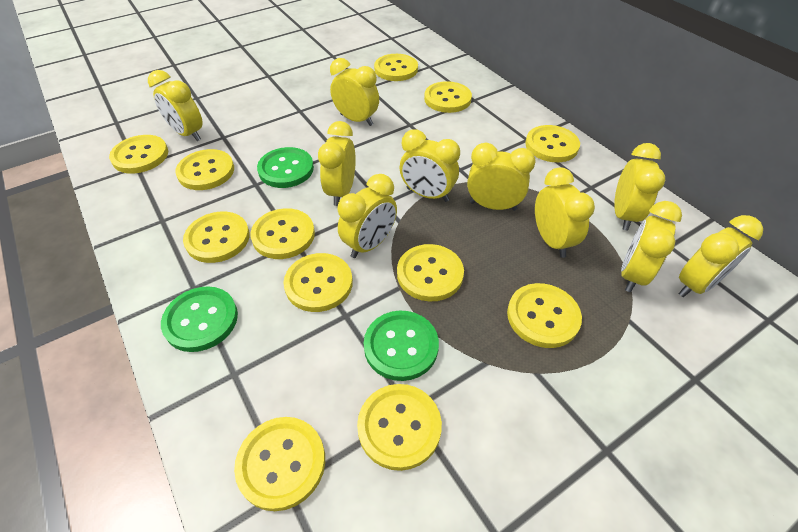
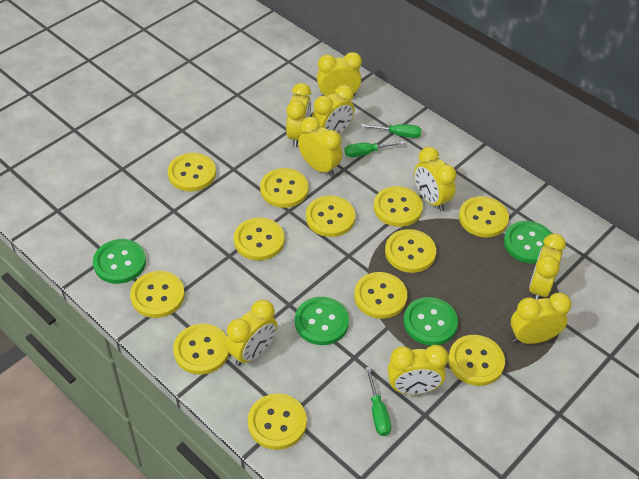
green button: [161,286,238,352] [257,147,314,188] [364,310,439,381] = 3 -> [93,239,146,284] [295,297,349,345] [403,297,458,346] [504,221,552,264] = 4
green screwdriver: none = 0 -> [344,141,405,157] [361,124,421,138] [366,367,391,436] = 3
yellow clock: [148,70,203,141] [318,121,356,206] [330,58,379,126] [337,174,397,258] [400,129,460,202] [467,143,536,211] [535,168,595,258] [614,143,665,231] [621,201,682,292] [679,215,763,297] = 10 -> [226,300,277,366] [286,83,311,147] [298,117,342,177] [312,85,354,134] [317,52,362,96] [388,345,448,394] [414,147,457,211] [511,293,572,344] [529,233,566,300] = 9

